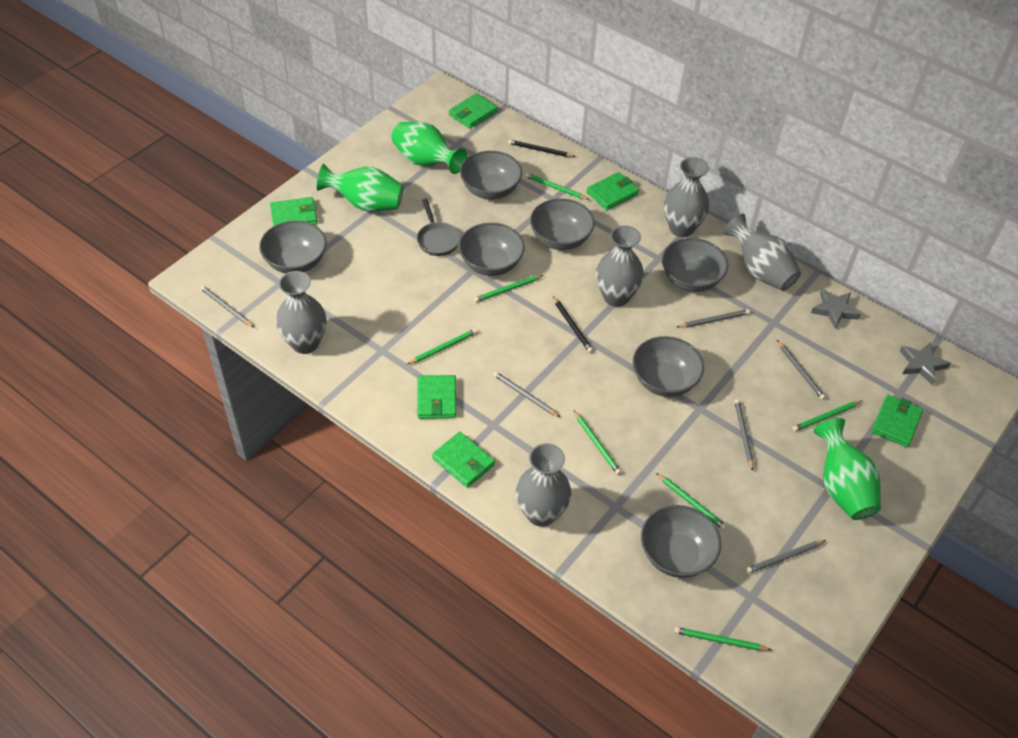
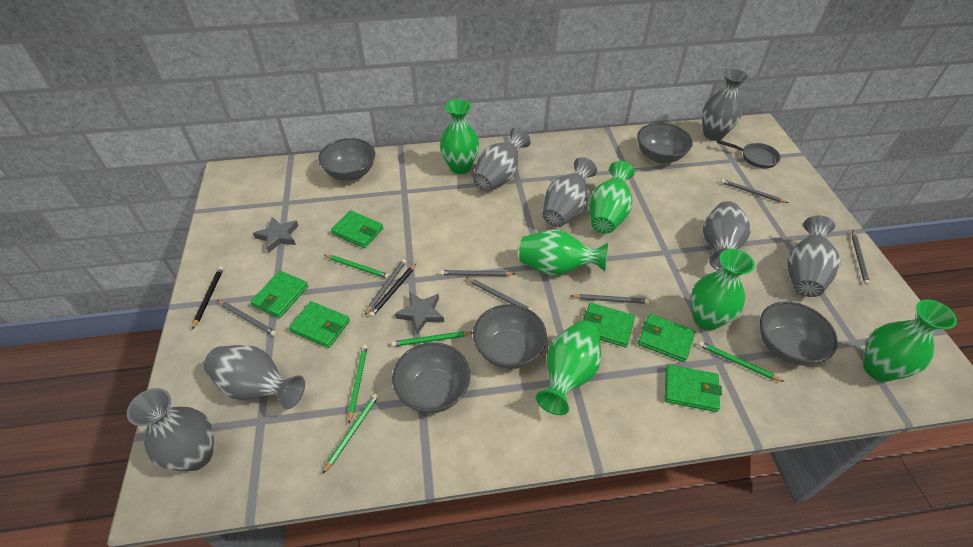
green pencil: [407,329,477,364] [474,275,543,302] [525,173,590,200] [574,411,621,475] [656,473,727,530] [674,627,771,651] [793,400,863,431] = 7 -> [322,394,379,474] [324,255,390,279] [348,345,368,423] [391,331,473,347] [698,341,784,382] = 5
green vase: [317,164,403,212] [392,122,467,174] [814,418,881,520] = 3 -> [440,99,479,174] [519,229,608,275] [535,321,601,415] [589,161,635,234] [691,249,755,330] [863,299,957,382] = 6
grey bowl: [259,221,326,274] [459,223,525,276] [460,151,522,200] [530,199,595,250] [633,336,704,397] [641,505,721,578] [662,238,728,292] = 7 -> [318,138,375,181] [392,342,471,413] [473,304,547,369] [637,123,693,163] [760,301,838,365] = 5
grey pencil: [200,285,254,328] [493,372,560,417] [677,309,750,328] [734,399,753,471] [746,540,826,573] [777,340,826,400] = 6 -> [217,300,277,336] [365,259,406,315] [440,270,515,276] [465,277,532,311] [571,294,649,304] [721,179,788,203] [852,231,870,285] = 7
grey vase: [276,271,327,354] [516,443,572,527] [596,225,644,307] [664,157,709,237] [723,214,801,291] = 5 -> [127,388,214,471] [204,345,305,409] [473,128,531,191] [543,157,597,227] [702,69,749,141] [703,201,751,271] [787,216,841,297] = 7

